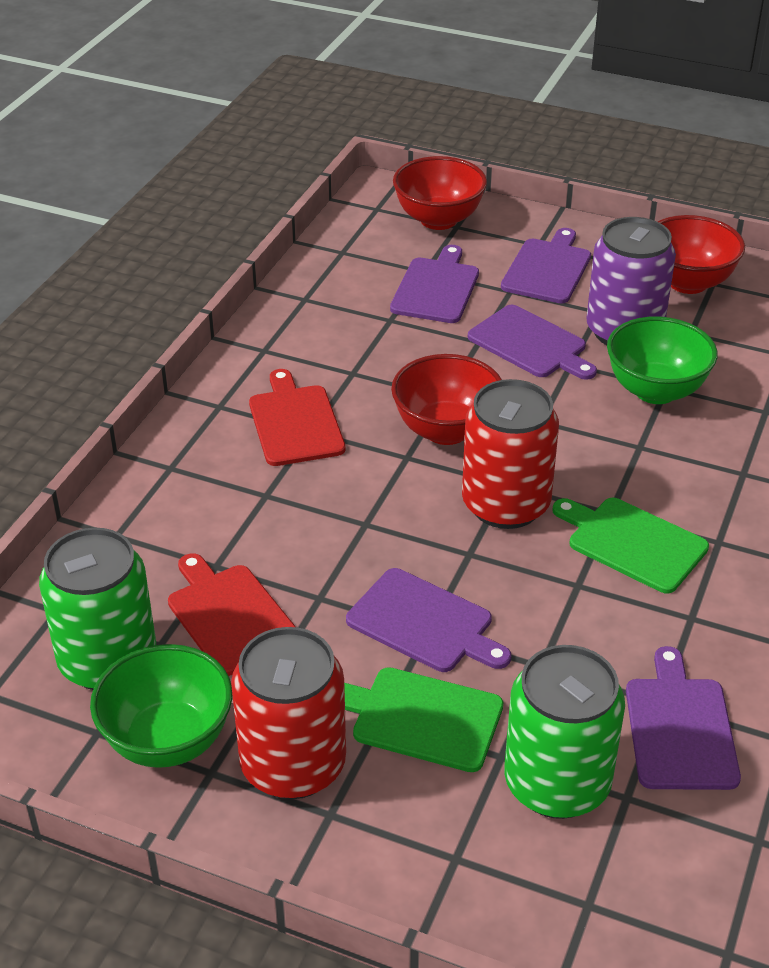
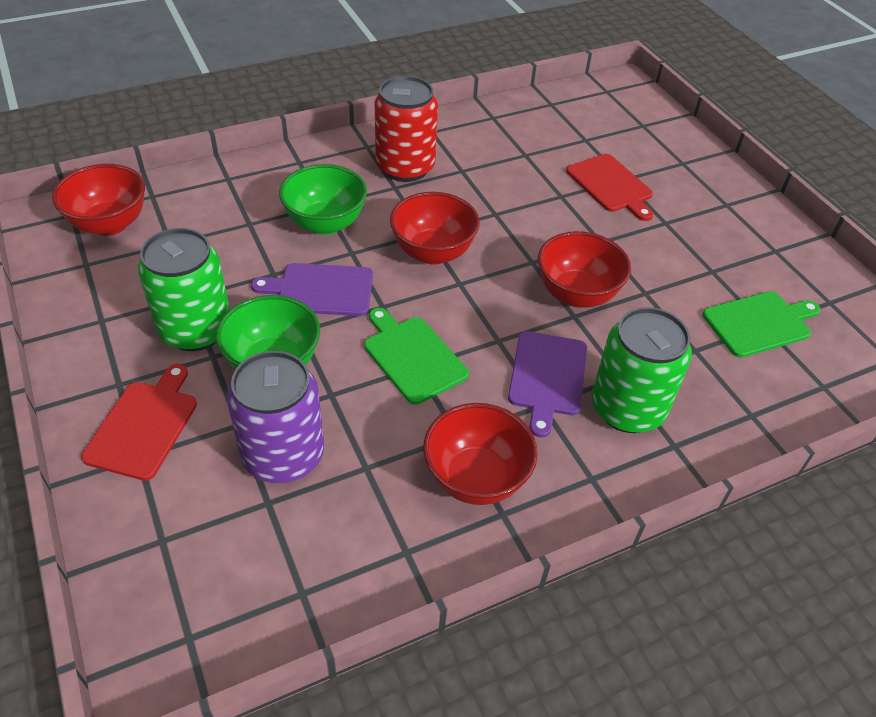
purple cutting board: [346,568,511,672] [390,245,479,323] [468,305,597,380] [501,228,591,304] [626,646,741,790] = 5 -> [251,263,373,316] [508,331,587,437] = 2
red bowl: [391,354,502,445] [393,156,487,230] [658,215,745,294] = 3 -> [52,164,145,236] [390,192,480,265] [423,403,538,505] [538,231,631,308] = 4
red can: [231,627,346,799] [462,379,559,529] = 2 -> [375,76,438,182] = 1

